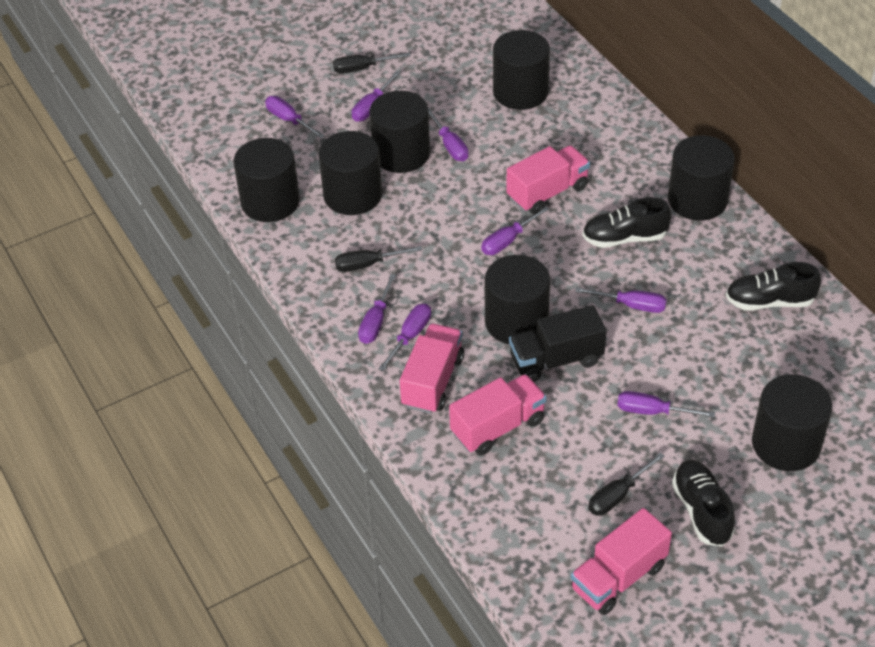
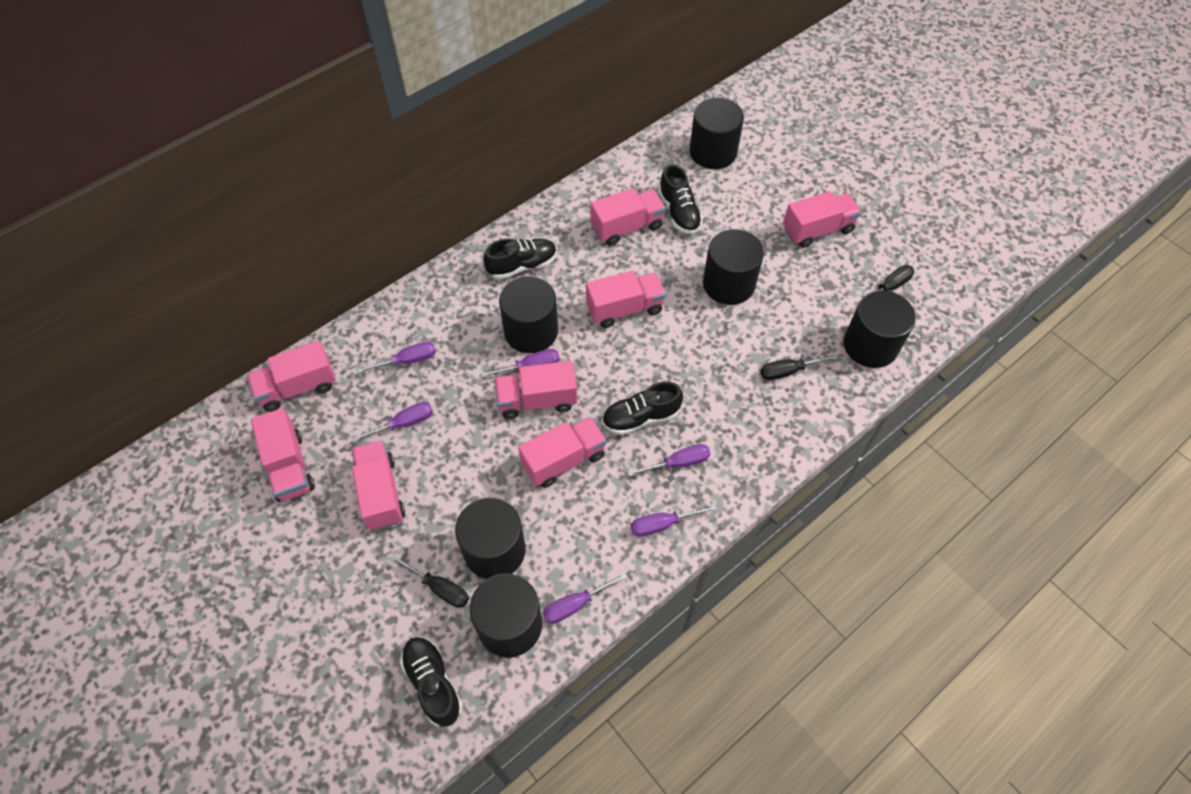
black cylinder: [234,138,300,222] [318,131,382,215] [369,91,430,173] [485,255,550,345] [493,30,550,110] [668,135,735,221] [752,374,832,471] = 7 -> [455,498,526,579] [470,573,542,658] [499,276,558,353] [689,98,744,169] [703,229,764,305] [844,291,916,368] = 6
black shoe: [582,197,671,248] [672,460,735,546] [726,262,821,310] = 3 -> [400,637,462,727] [483,238,557,279] [602,382,683,435] [659,164,703,234] = 4
black truck: [509,305,606,382] = 1 -> none = 0
pink truck: [400,324,464,414] [449,374,547,455] [506,145,590,214] [571,508,672,615] = 4 -> [246,341,336,412] [251,408,315,502] [352,440,405,530] [494,361,577,419] [518,417,607,488] [586,271,666,328] [590,188,666,246] [783,191,861,248] = 8
purple screwdriver: [265,96,325,138] [352,71,400,122] [358,274,396,344] [378,304,431,371] [428,108,469,161] [481,206,549,255] [575,287,667,313] [617,391,715,417] = 8 -> [352,402,433,443] [356,342,436,374] [480,349,560,378] [543,573,628,624] [628,444,710,477] [631,504,717,537] = 6

